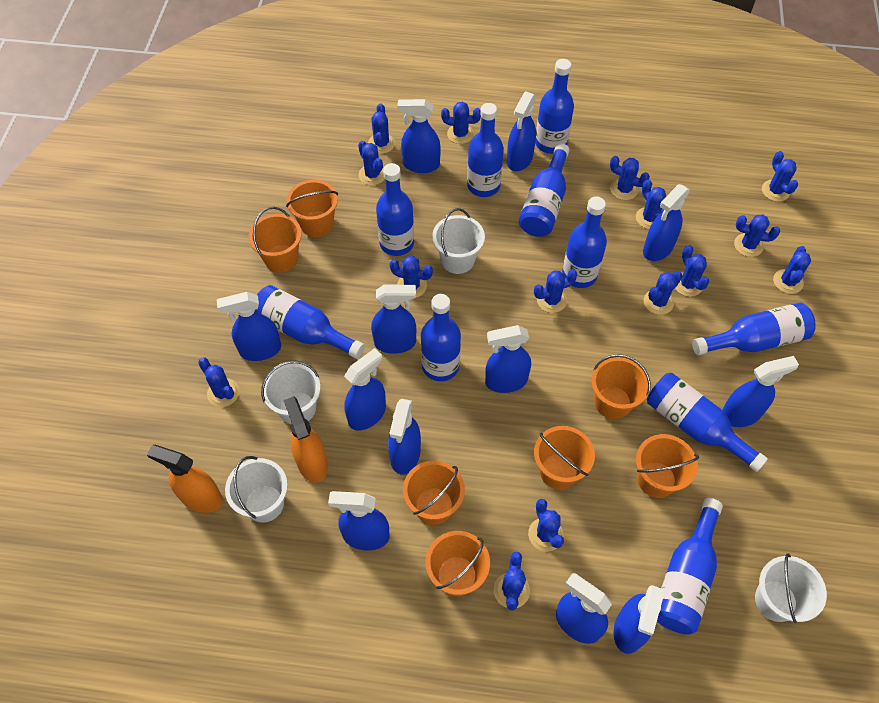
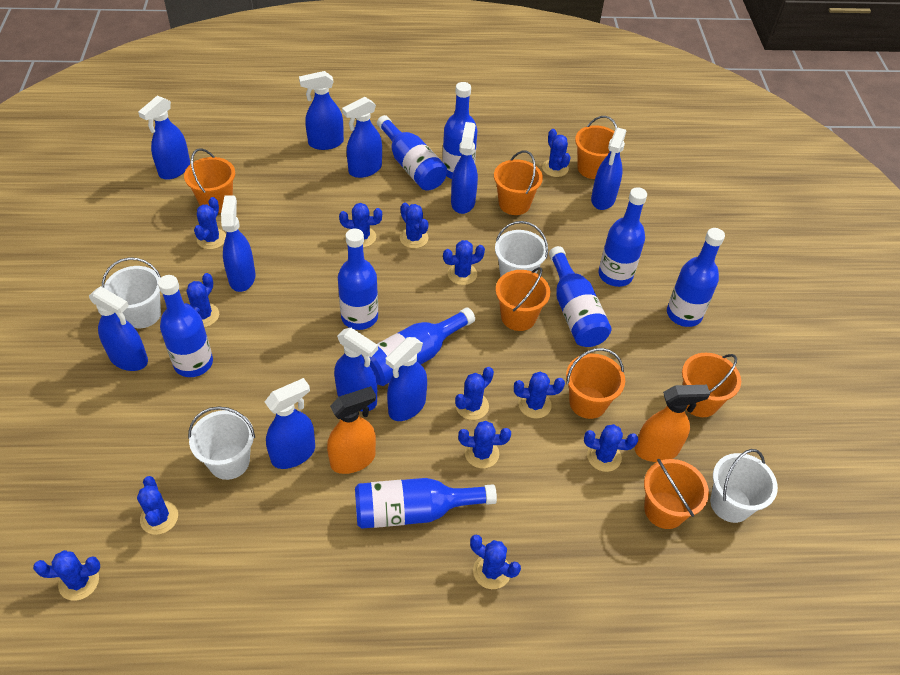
blue bottle: [256,285,365,359] [376,163,414,256] [421,294,461,381] [467,103,504,197] [519,143,569,237] [535,59,574,154] [562,197,607,288] [647,373,768,472] [657,498,723,635] [692,303,816,355] = 10 -> [158,275,213,377] [338,229,378,330] [355,478,497,529] [363,307,475,386] [377,115,447,191] [442,82,477,179] [549,246,612,347] [598,187,647,287] [667,228,725,327] = 9
blue cactus: [198,358,239,407] [358,141,385,185] [368,104,395,154] [390,256,433,298] [441,102,481,144] [494,552,530,611] [528,499,564,552] [534,270,577,313] [610,156,650,200] [636,179,666,229] [643,271,682,315] [675,245,710,297] [734,214,780,257] [762,151,798,202] [773,246,811,294] = 15 -> [33,550,100,601] [137,476,178,535] [185,273,219,327] [194,197,226,249] [339,203,382,247] [400,203,429,248] [443,240,485,285] [455,367,494,420] [458,421,511,469] [470,535,521,589] [514,371,565,419] [542,129,571,177] [584,424,638,472] = 13
blue spray bottle: [217,292,281,361] [328,491,390,551] [344,348,386,430] [371,284,416,354] [388,399,421,475] [397,99,441,173] [485,325,531,393] [507,92,536,171] [556,573,612,644] [614,585,664,654] [643,184,690,261] [722,356,799,427] = 12 -> [89,286,148,371] [138,96,190,180] [221,195,255,292] [265,378,315,469] [299,71,344,150] [334,328,378,411] [342,97,382,178] [386,337,427,421] [451,122,478,214] [591,128,626,210] = 10

